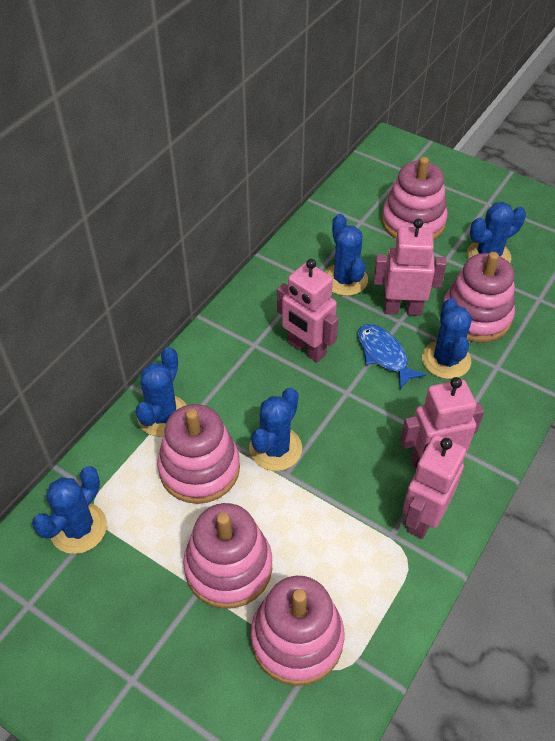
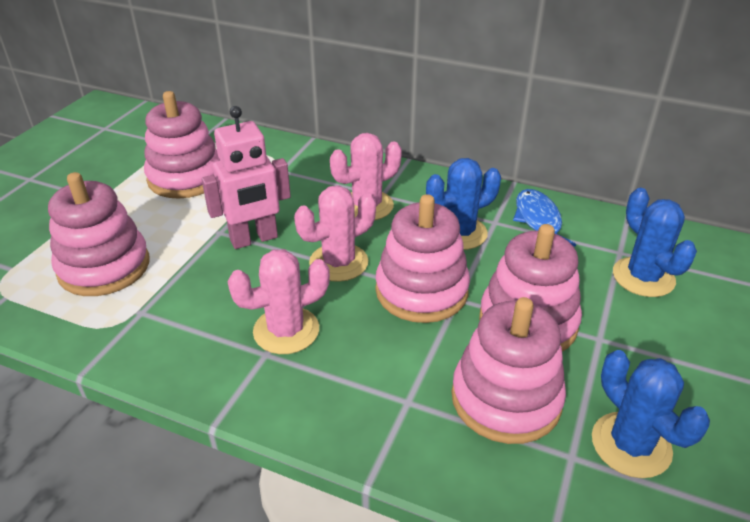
blue cactus: [32,467,107,554] [136,347,186,437] [249,388,302,471] [325,214,368,296] [422,298,472,379] [467,202,526,263] = 6 -> [426,158,501,250] [592,350,710,478] [613,188,697,297] = 3
pink cactus: none = 0 -> [227,249,330,354] [294,185,376,282] [330,133,402,220] = 3
pink robot: [277,259,339,362] [373,219,446,316] [400,377,484,471] [403,435,466,539] = 4 -> [202,106,291,249] = 1

